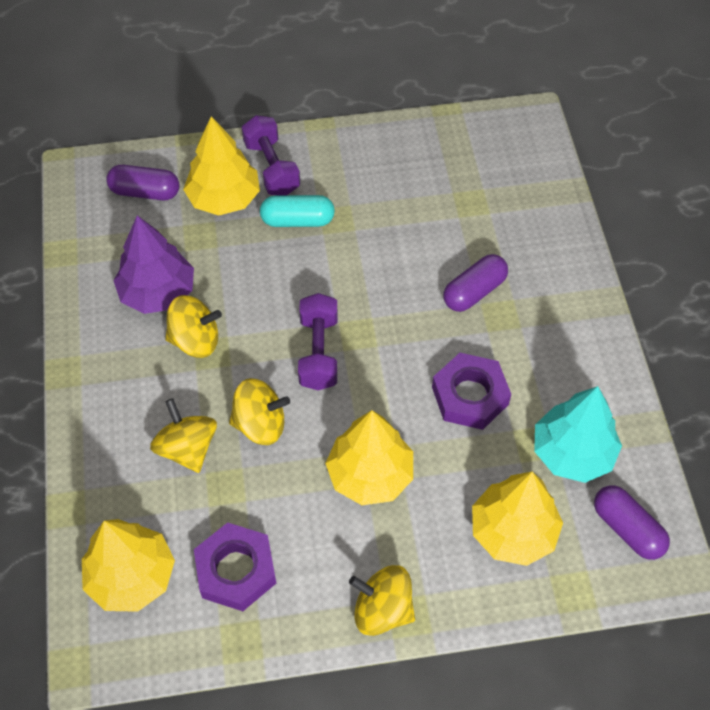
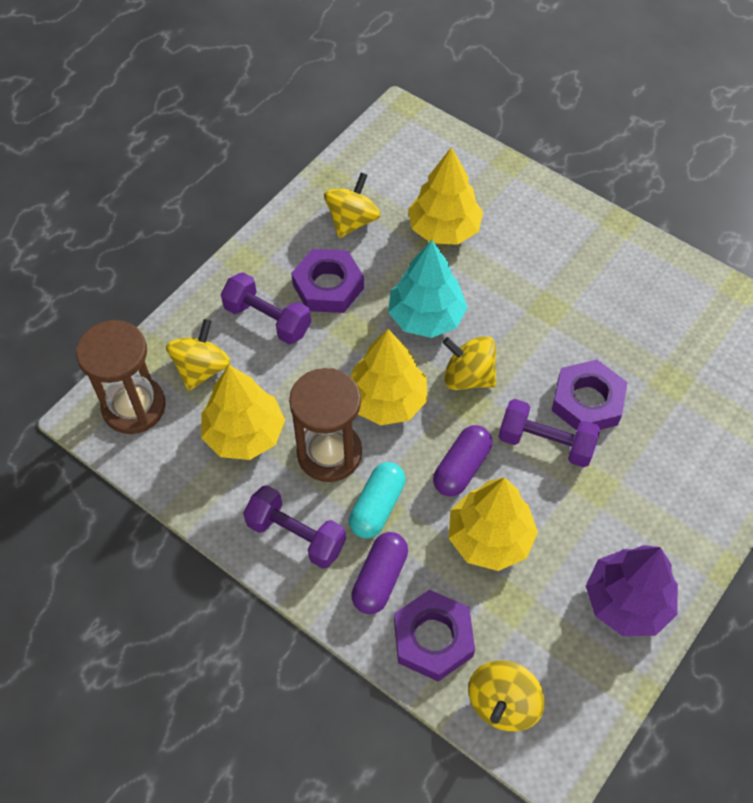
brown hourglass: none = 0 -> [76,320,166,434] [289,368,362,482] = 2
purple capsule: [106,165,179,200] [443,254,508,312] [594,485,670,560] = 3 -> [351,532,408,614] [433,425,492,497] = 2
purple dumbbell: [242,115,300,195] [298,293,337,390] = 2 -> [221,272,311,344] [243,485,346,569] [498,399,600,467] = 3
purple nut: [194,522,276,611] [432,353,511,430] = 2 -> [291,249,364,313] [394,589,475,682] [552,360,628,430] = 3

